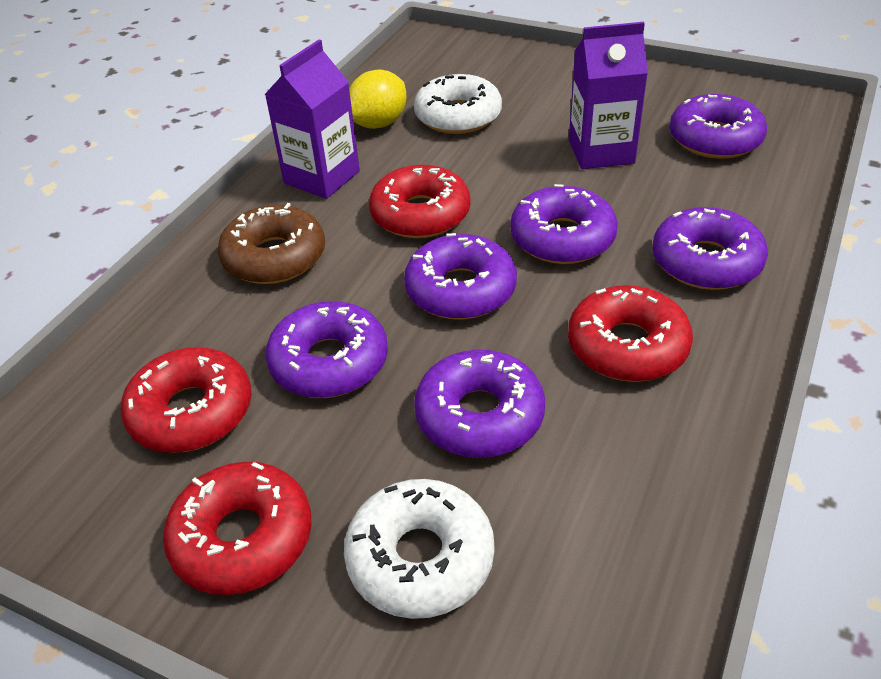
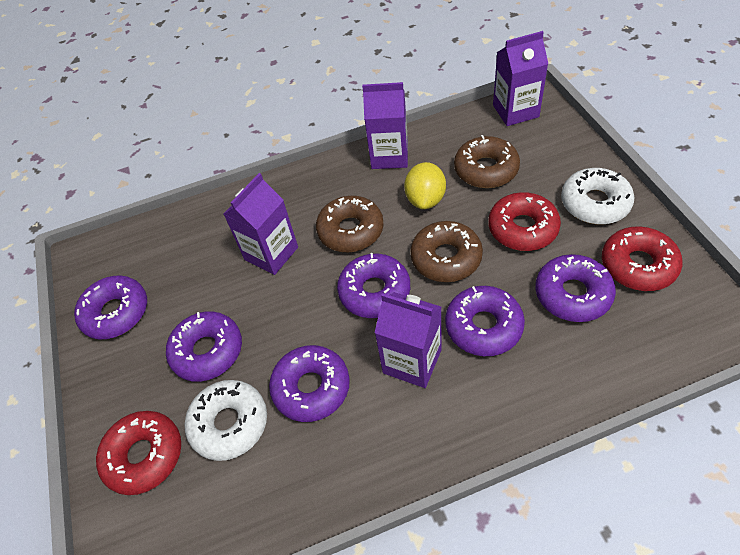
brown donut: [218,203,325,284] = 1 -> [316,196,384,252] [410,221,483,282] [454,135,520,188] = 3
purple carton: [265,39,360,199] [569,22,648,169] = 2 -> [224,173,298,275] [362,82,408,169] [375,292,442,388] [493,31,548,126] = 4
red donut: [121,347,252,453] [163,462,312,595] [369,165,470,238] [568,285,693,382] = 4 -> [96,411,181,495] [489,192,561,251] [602,226,683,291] = 3

